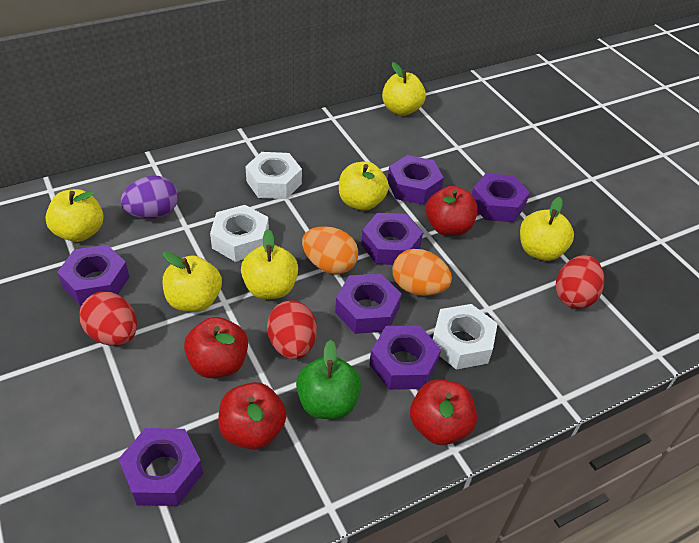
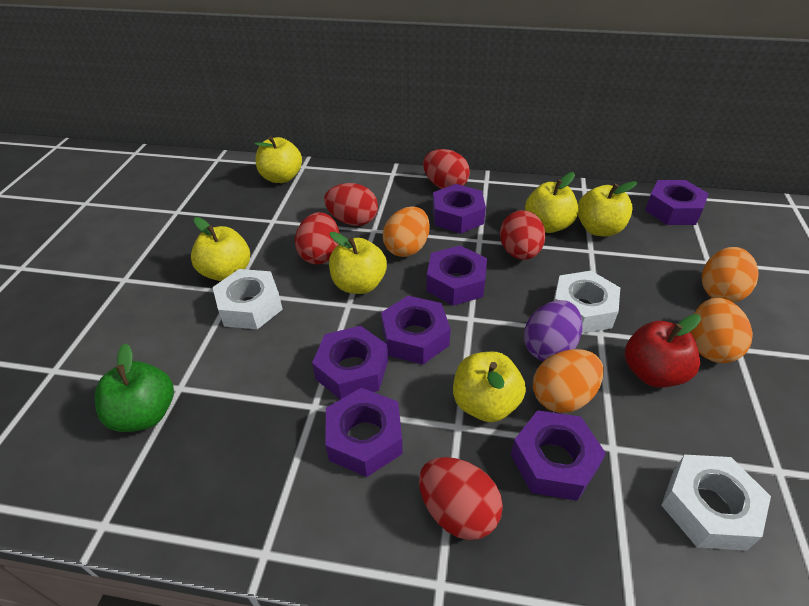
orange egg: [302,226,358,274] [393,249,452,296] = 2 -> [383,206,430,257] [533,349,604,413] [690,298,753,363] [702,247,759,302] = 4
red apple: [184,317,248,378] [218,382,287,450] [410,379,477,445] [426,186,477,236] = 4 -> [625,314,701,388] = 1
red egg: [79,292,137,346] [267,301,317,360] [556,255,604,309] = 3 -> [295,212,340,264] [324,183,378,226] [419,457,503,540] [423,149,470,189] [500,210,546,260] = 5

